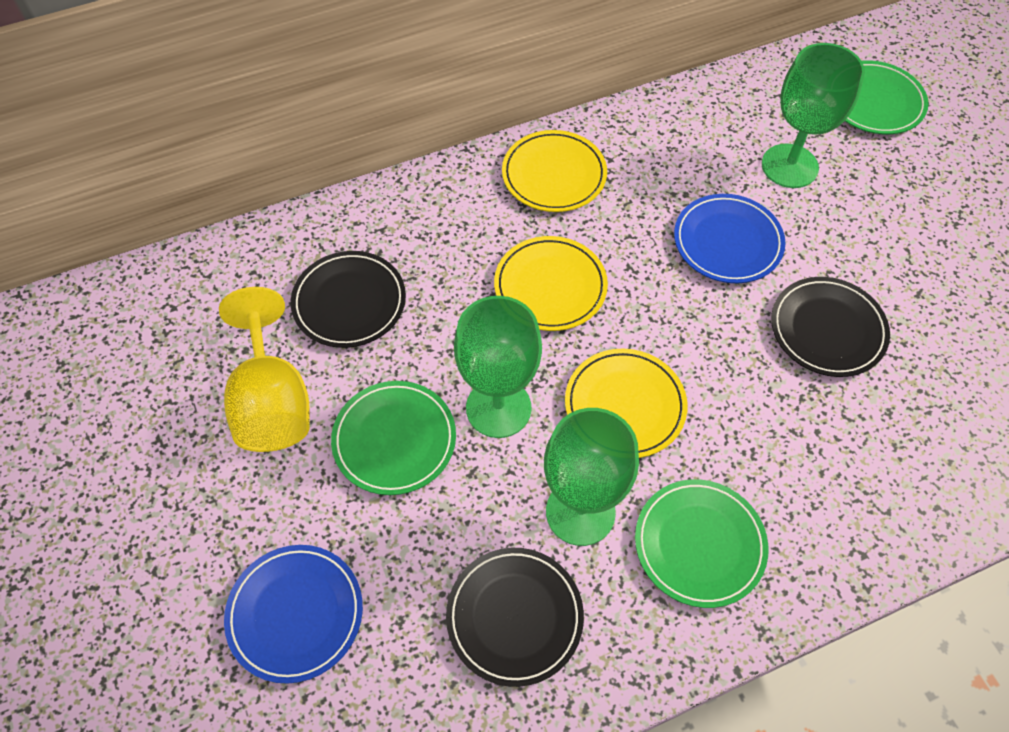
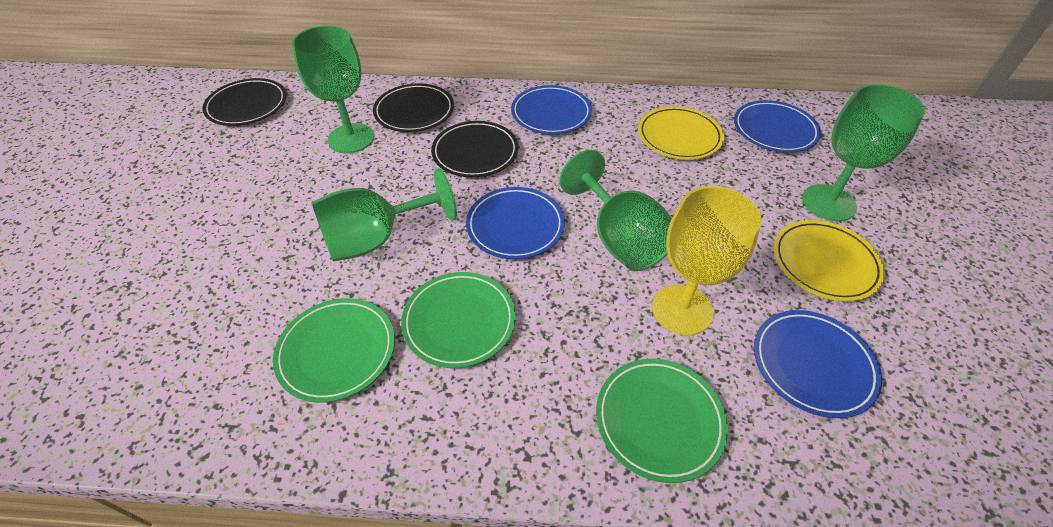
blue plate: [224,545,363,684] [674,194,785,283] = 2 -> [466,187,565,259] [511,85,592,134] [734,100,821,153] [754,310,882,418] = 4
green goblet: [454,296,542,438] [544,408,639,546] [762,43,865,188] = 3 -> [292,25,374,153] [311,168,457,262] [560,150,672,271] [802,84,925,221] = 4
yellow plate: [494,236,608,331] [502,130,607,212] [565,349,687,458] = 3 -> [638,106,724,160] [774,220,885,301] = 2

